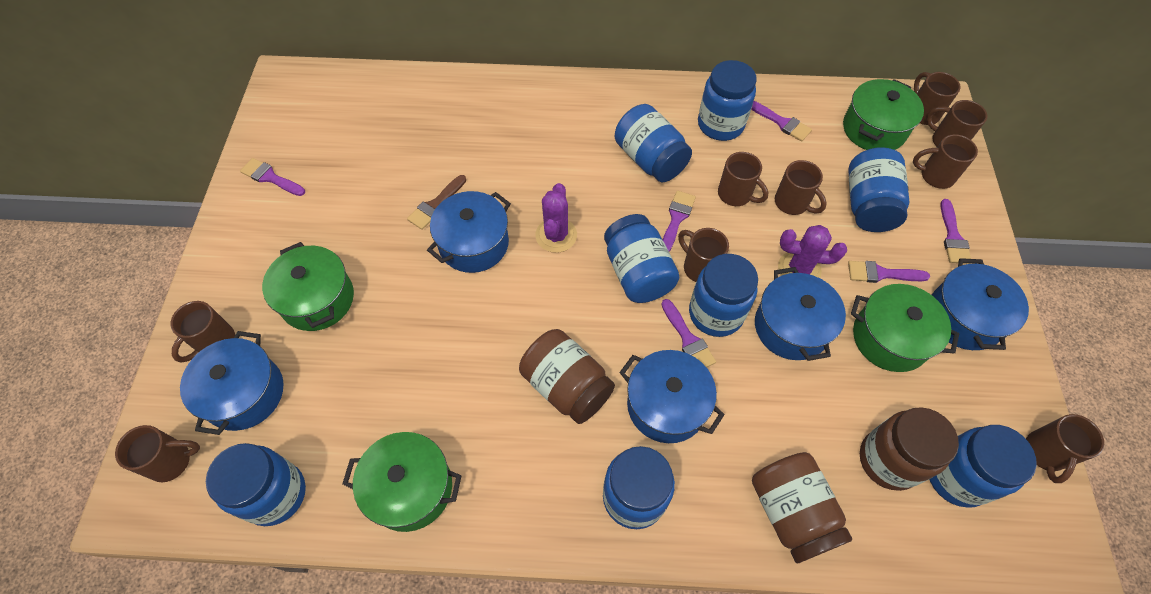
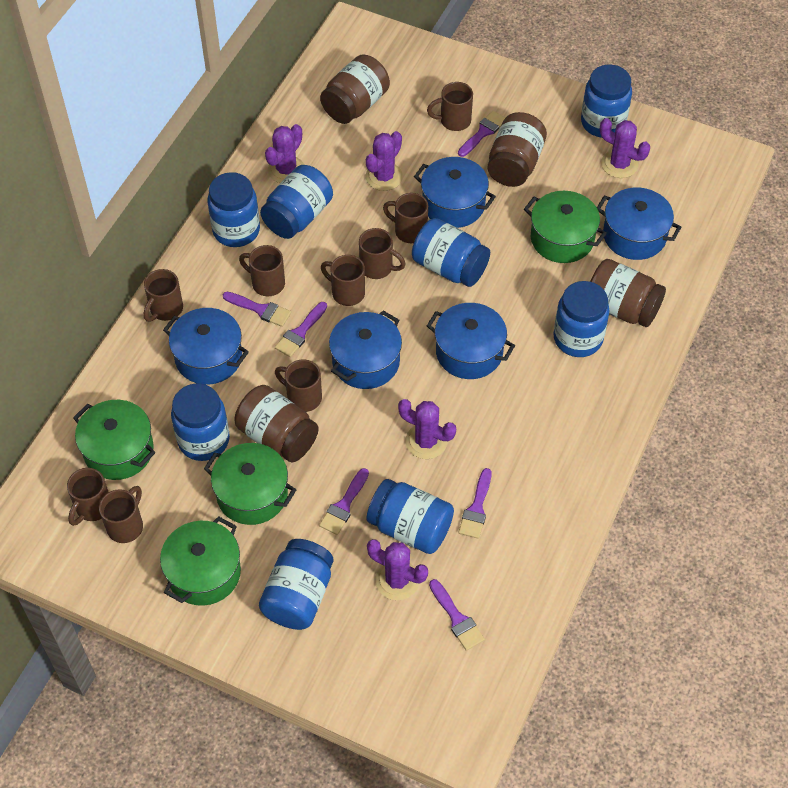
brown brush: [407,175,466,230] = 1 -> none = 0
brown jar: [519,329,615,424] [752,452,852,563] [860,407,959,491] = 3 -> [234,385,319,463] [320,54,390,124] [488,112,547,187] [590,259,666,327] = 4
purple cactus: [535,183,577,253] [778,225,847,278] = 2 -> [265,124,304,183] [366,131,403,191] [367,539,428,600] [398,399,456,459] [600,118,650,178] = 5

